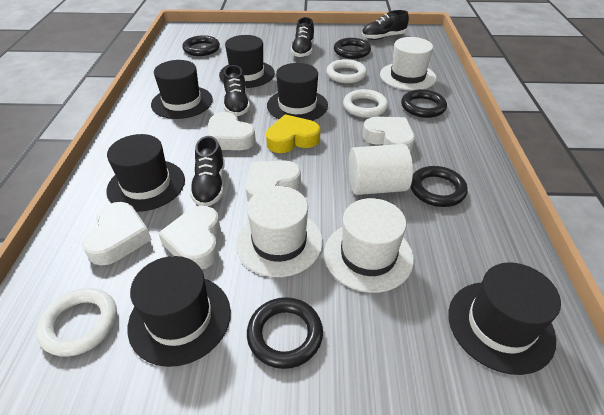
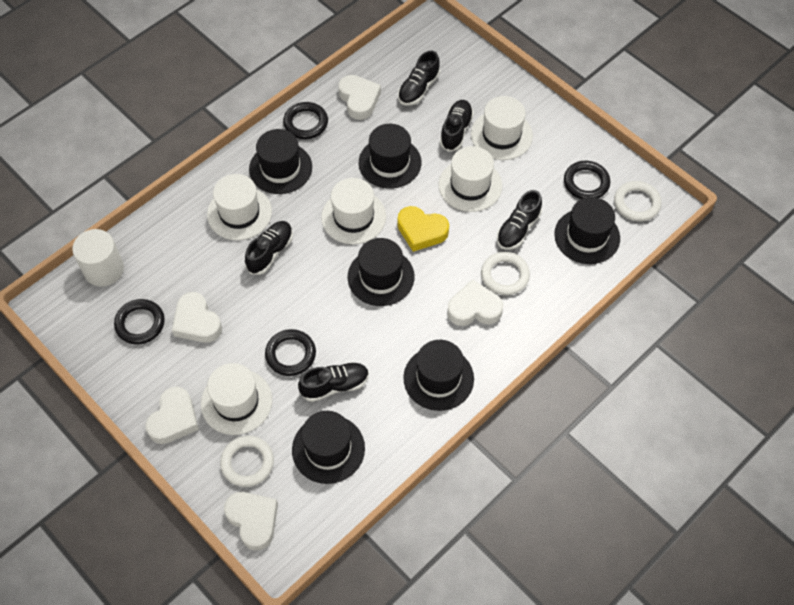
black ring: [182,35,220,56] [247,297,323,369] [334,38,371,59] [401,89,447,118] [410,166,468,207] = 5 -> [114,299,165,344] [265,329,316,376] [283,102,328,139] [564,161,610,199] = 4
black shoe: [190,136,225,206] [223,65,250,116] [291,17,314,57] [362,10,409,40] = 4 -> [245,221,293,275] [298,362,369,402] [398,51,440,106] [440,100,474,152] [497,190,542,250] = 5
white hat: [236,186,323,277] [324,198,414,293] [380,37,437,91] = 3 -> [201,363,272,435] [207,174,272,240] [321,178,386,244] [438,146,502,212] [471,96,533,160] = 5

